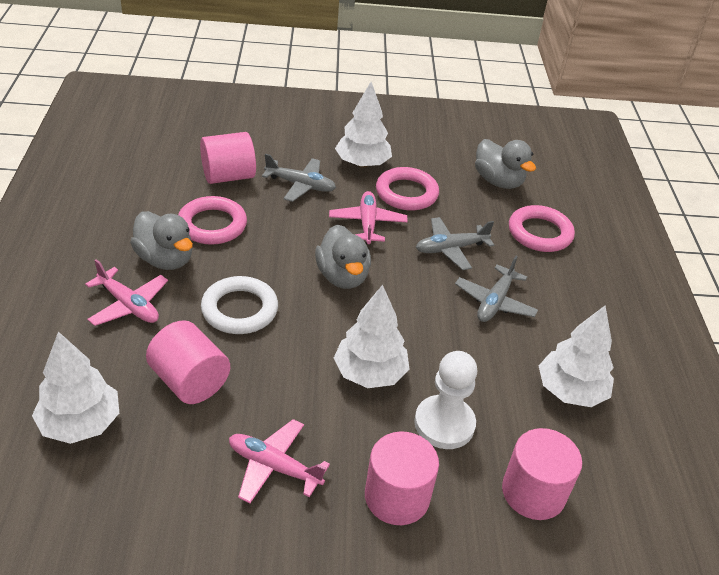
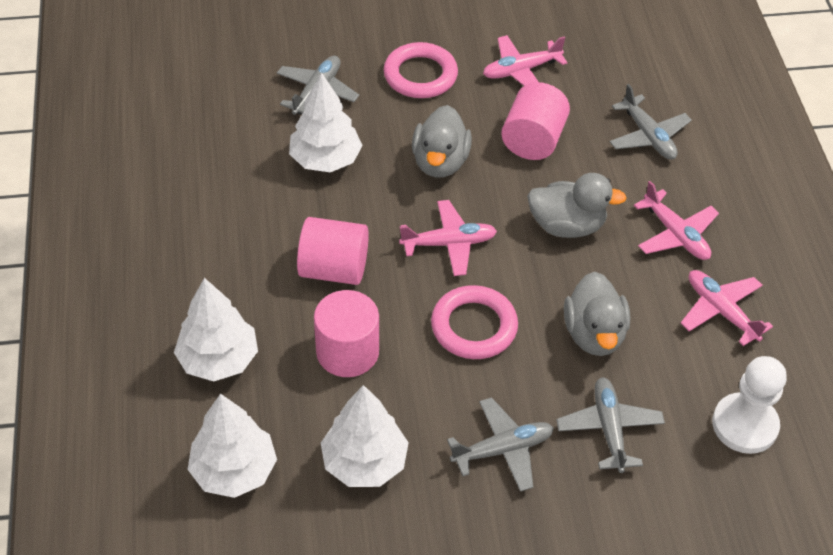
grey plane: [262,154,336,202] [416,217,494,270] [455,256,538,322] = 3 -> [277,56,359,115] [447,397,554,492] [556,377,665,473] [610,84,692,160] = 4
pink cylinder: [146,320,230,404] [200,132,256,184] [365,431,439,525] [502,428,582,520] = 4 -> [297,217,369,285] [314,290,379,377] [501,82,570,160] = 3
pink plane: [85,259,168,326] [229,419,330,504] [329,191,408,244] = 3 -> [399,200,497,276] [483,35,568,86] [634,181,719,260] [681,270,773,346] = 4
pink ring: [178,196,247,245] [376,167,439,211] [509,205,575,252] = 3 -> [384,42,458,98] [431,285,518,359] = 2
white ring: [201,276,278,334] = 1 -> none = 0

